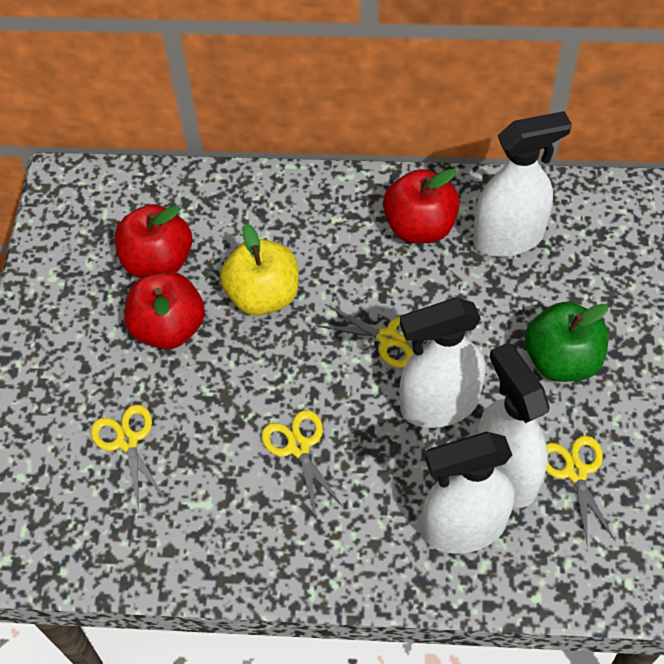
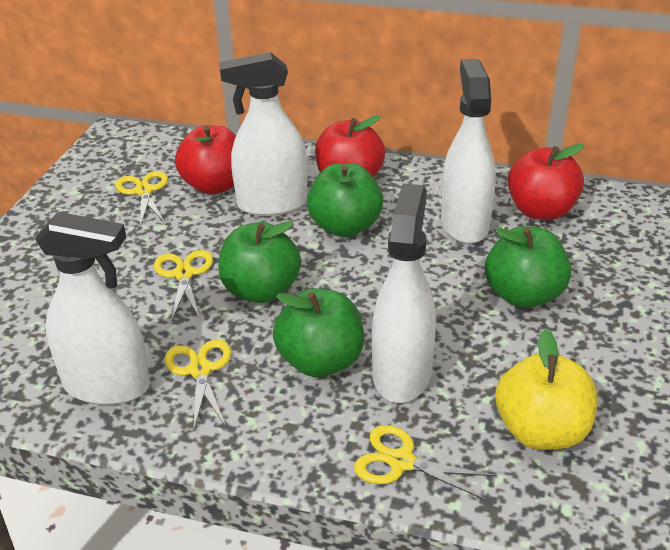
green apple: [525,302,608,382] = 1 -> [218,221,301,303] [273,288,364,377] [307,163,383,237] [485,226,571,308] = 4

